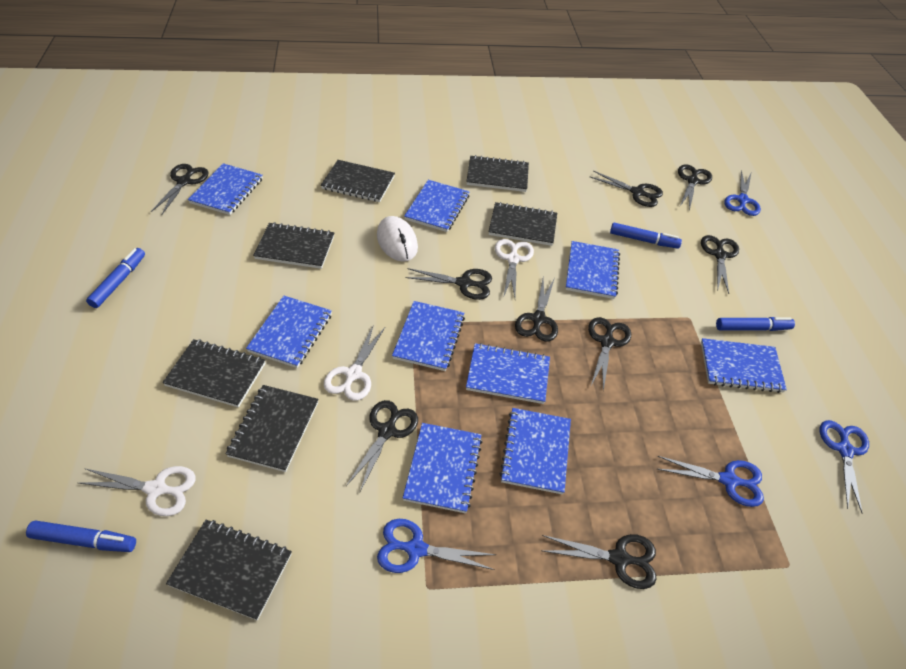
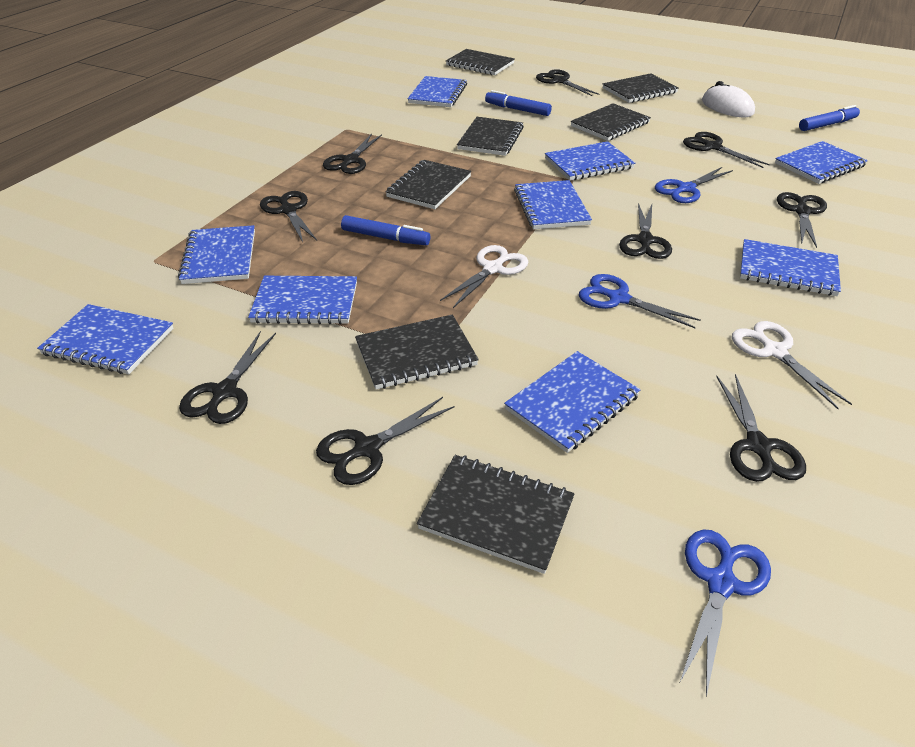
blue marker: [26,520,136,552] [86,248,145,308] [610,223,682,249] [716,317,795,331] = 4 -> [341,215,430,245] [485,90,552,116] [799,105,860,131] = 3
blue scissors: [377,519,496,573] [657,456,764,507] [724,170,761,216] [820,420,869,513] = 4 -> [579,274,701,328] [655,167,733,203] [680,529,771,696] = 3
white scissors: [79,466,196,516] [324,324,385,401] [495,239,534,298] = 3 -> [440,245,528,308] [732,321,852,409] = 2

